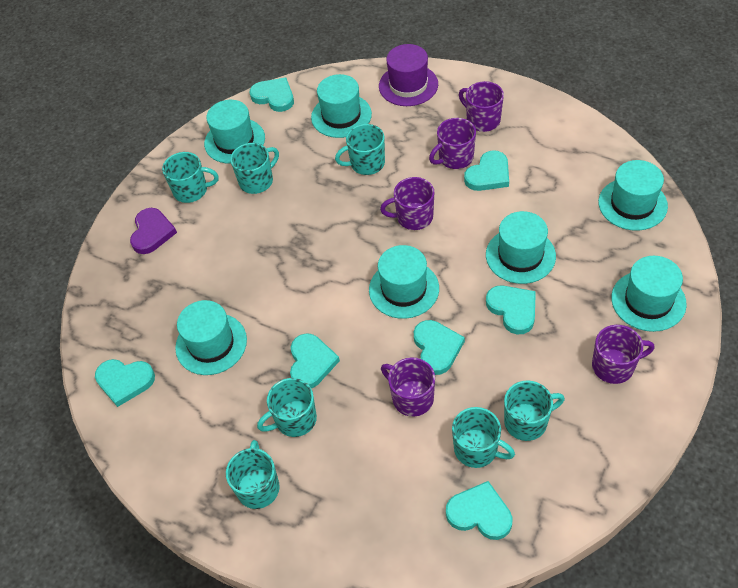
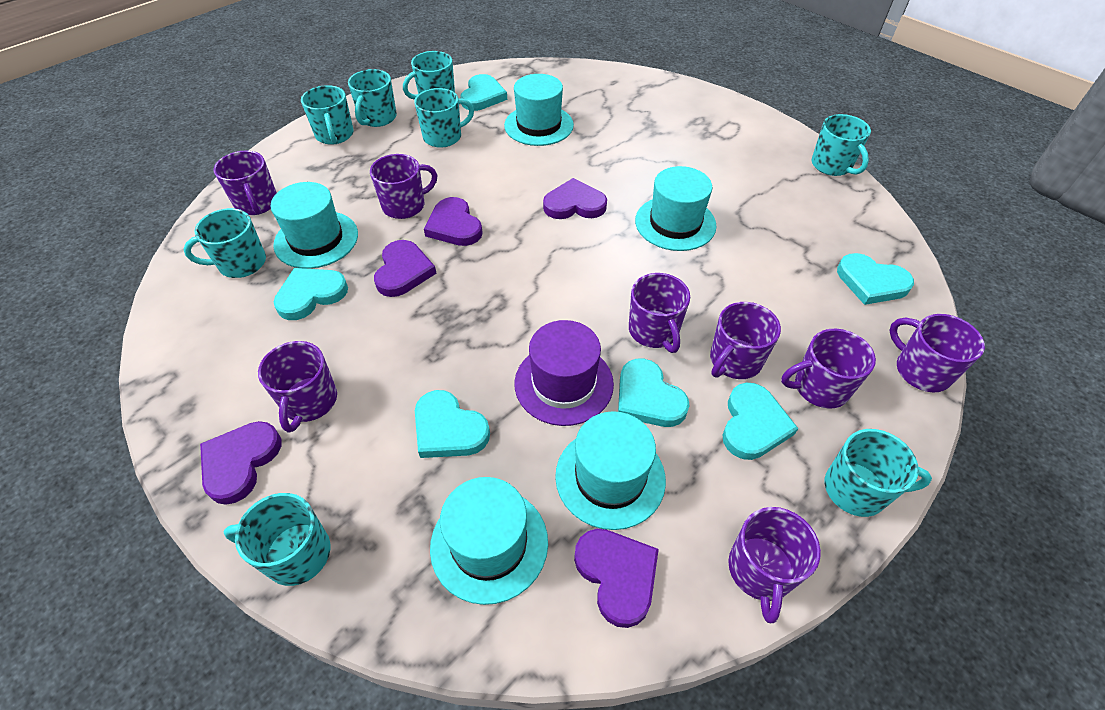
purple heart: [130,208,177,254] = 1 -> [200,421,281,505] [374,240,437,297] [424,197,483,246] [543,178,607,219] [574,529,659,628] = 5
purple mug: [380,177,434,230] [381,357,435,417] [429,118,476,169] [459,81,504,132] [592,325,655,384] = 5 -> [213,150,277,215] [258,341,337,432] [370,154,437,219] [629,273,690,353] [710,302,781,379] [728,507,821,623] [781,329,876,409] [889,314,985,392] = 8
turquoise hat: [175,300,247,375] [204,100,265,164] [311,74,372,138] [369,245,439,319] [486,211,556,284] [598,160,668,231] [611,256,687,332] = 7 -> [270,182,358,269] [430,477,548,605] [504,74,574,146] [555,411,666,530] [635,166,716,251] = 5
turquoise heart: [95,359,155,407] [250,77,294,112] [290,333,340,388] [414,320,465,375] [446,481,513,540] [464,150,509,191] [486,286,536,334] = 7 -> [274,268,348,320] [415,390,490,458] [460,74,507,111] [618,358,690,427] [722,383,798,460] [837,253,914,305] = 6
turquoise mug: [162,152,219,203] [226,440,280,509] [230,143,279,194] [257,378,317,437] [335,124,385,175] [452,407,515,468] [504,381,565,441] = 7 -> [184,208,266,278] [224,493,330,586] [301,85,353,145] [348,69,397,127] [403,51,455,100] [414,88,474,148] [812,114,871,176] [825,429,932,517] = 8

